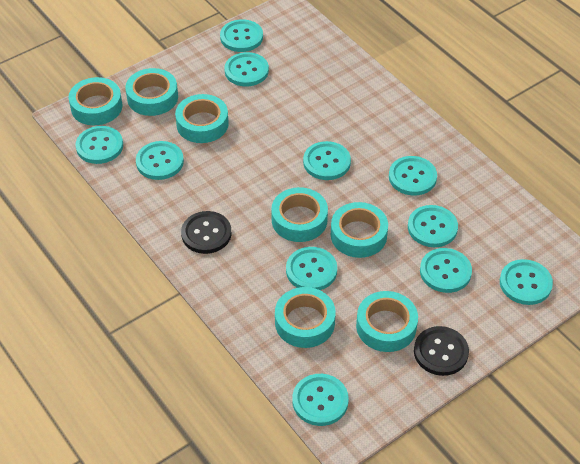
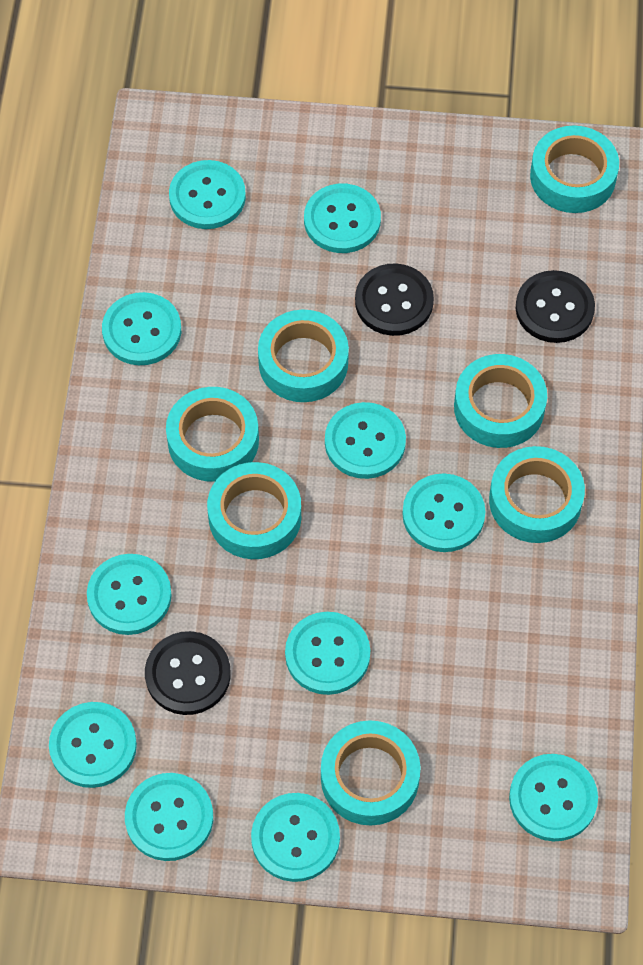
black button: [181,211,231,254] [414,326,469,376] = 2 -> [145,631,231,715] [355,264,434,336] [516,270,595,343] = 3

